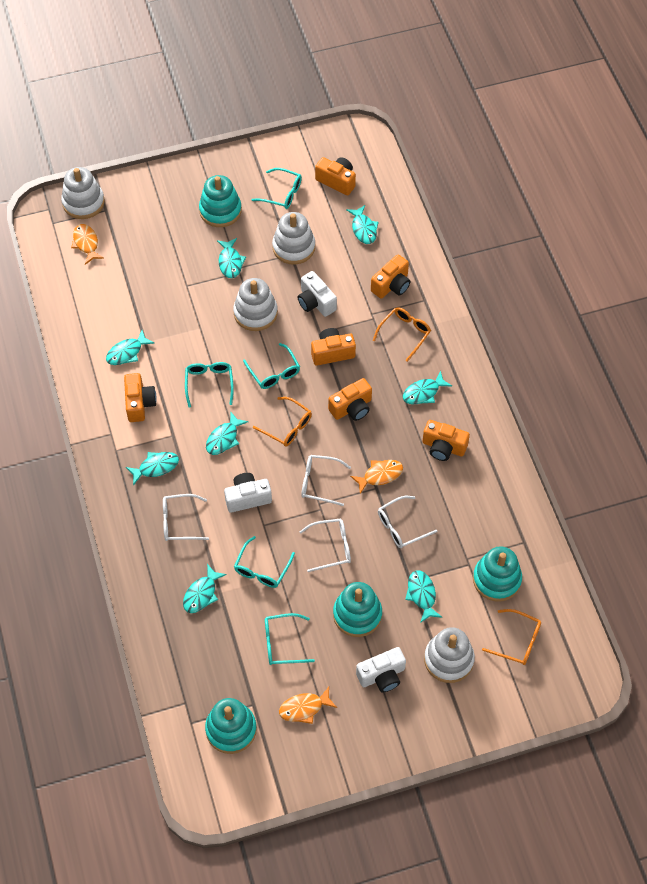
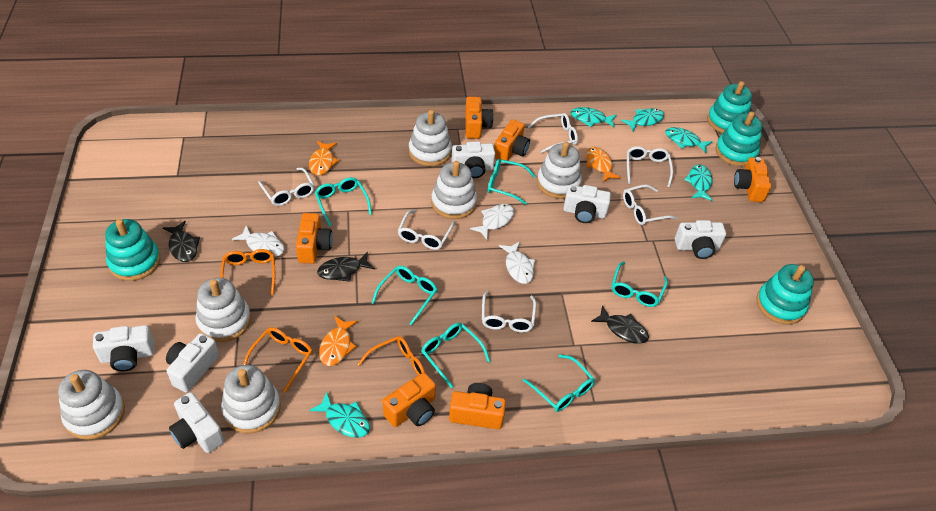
black fish: none = 0 -> [163,221,200,262] [317,252,375,282] [591,305,649,344] = 3
turquoise fish: [106,330,154,365] [126,452,179,486] [183,564,227,613] [206,412,248,455] [217,238,246,278] [346,205,379,244] [403,370,452,404] [405,570,442,623] = 8 -> [309,392,370,438] [571,107,617,128] [621,108,664,131] [665,127,713,153] [684,164,713,201] = 5
turquoise glasses: [185,362,234,408] [234,536,295,588] [243,343,300,389] [252,168,302,209] [265,613,315,665] = 5 -> [315,177,372,227] [372,266,438,325] [421,323,491,388] [488,159,536,205] [523,354,595,412] [611,262,668,307] = 6
white camera: [224,473,272,513] [298,271,337,317] [356,647,406,692] = 3 -> [93,325,154,371] [166,333,219,393] [169,392,224,453] [451,141,495,178] [563,185,611,223] [675,220,726,259] = 6
white fish: none = 0 -> [232,225,284,257] [470,204,514,240] [499,241,535,284] = 3
white glasses: [163,494,209,541] [299,518,351,572] [301,455,351,506] [378,496,437,548] = 4 -> [258,168,314,206] [398,210,455,250] [482,291,536,332] [528,113,578,153] [623,185,678,225] [627,146,673,188] = 6
white stacking toy: [61,167,105,219] [233,278,278,331] [272,212,315,265] [424,627,475,683] = 4 -> [58,370,125,440] [195,278,251,342] [221,365,281,433] [409,110,452,166] [431,161,477,219] [537,142,582,199] = 6

